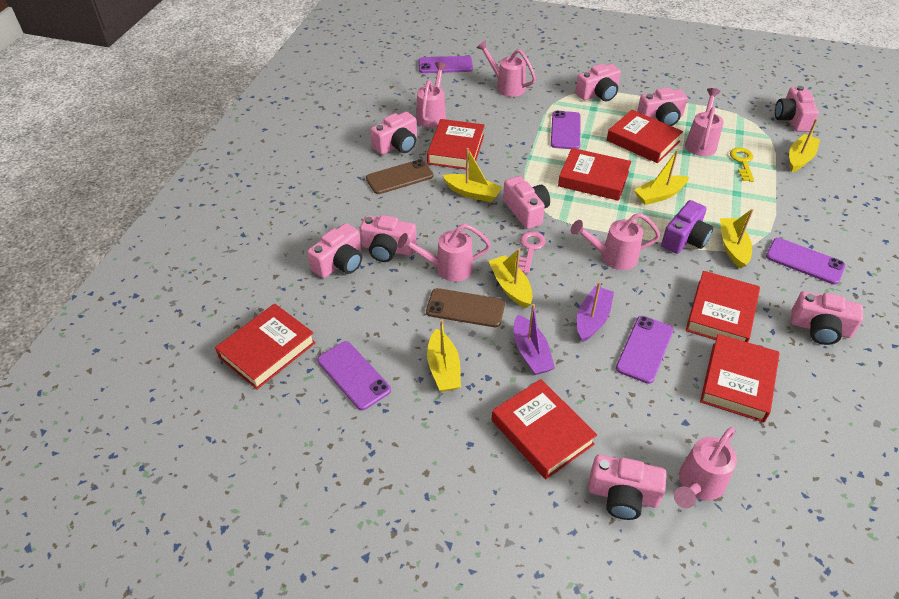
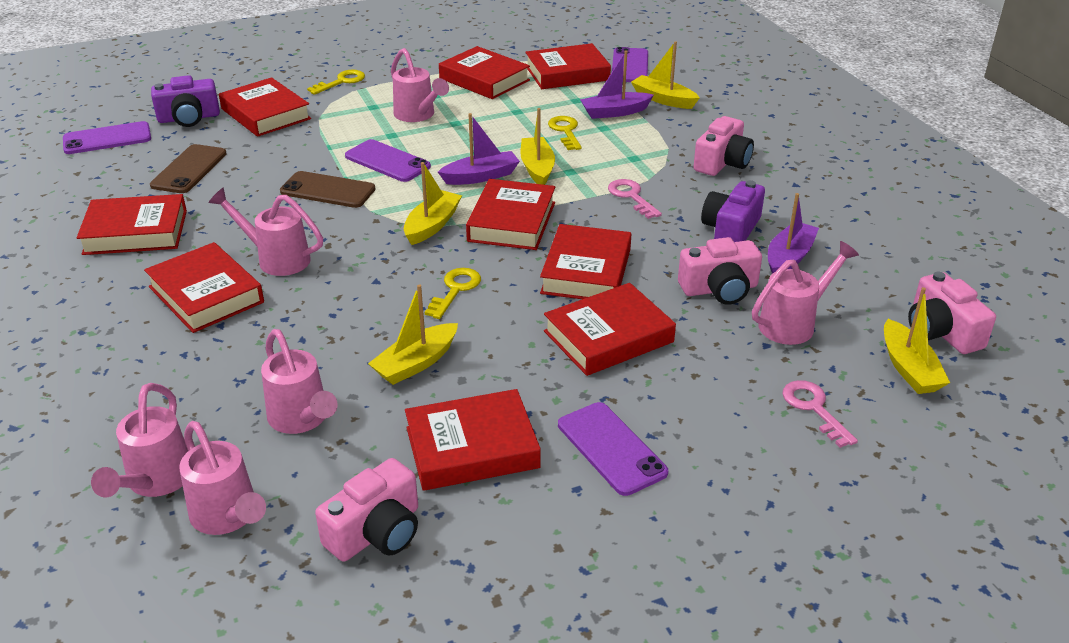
pink camera: [307,223,362,278] [360,215,417,262] [370,112,417,155] [503,176,550,229] [575,64,621,102] [588,454,667,520] [637,87,688,126] [775,86,819,132] [791,291,863,345] = 9 -> [315,458,418,562] [678,237,762,305] [693,116,754,176] [908,272,996,354] = 4
pink key: [518,231,546,274] = 1 -> [608,179,662,219] [782,380,858,448] = 2
purple boat: [514,304,555,375] [577,282,614,342] = 2 -> [438,113,520,185] [580,50,654,119] [768,193,819,274] = 3
purple camera: [661,200,713,254] = 1 -> [151,75,220,127] [701,180,765,242] = 2
purple phone: [317,341,391,410] [419,56,473,73] [551,111,581,149] [616,316,674,384] [766,238,846,285] = 5 -> [63,121,151,154] [345,139,431,182] [558,402,668,496] [612,47,648,82] = 4
red book: [215,304,316,390] [427,119,485,170] [492,379,597,479] [558,148,631,201] [607,110,683,163] [686,271,760,342] [700,334,780,423] = 7 -> [77,194,187,255] [144,242,264,333] [219,77,311,137] [405,389,541,491] [439,46,530,99] [466,179,555,250] [525,43,611,89] [540,224,631,299] [544,283,676,376] = 9
yellow boat: [427,319,461,392] [442,148,502,202] [489,248,533,308] [634,150,689,205] [720,209,753,269] [789,119,820,172] = 6 -> [368,284,458,385] [404,162,462,245] [520,108,555,185] [631,41,699,109] [884,287,950,394] = 5
yellow key: [730,148,754,182] = 1 -> [307,69,365,95] [425,268,481,319] [548,116,582,150] = 3

